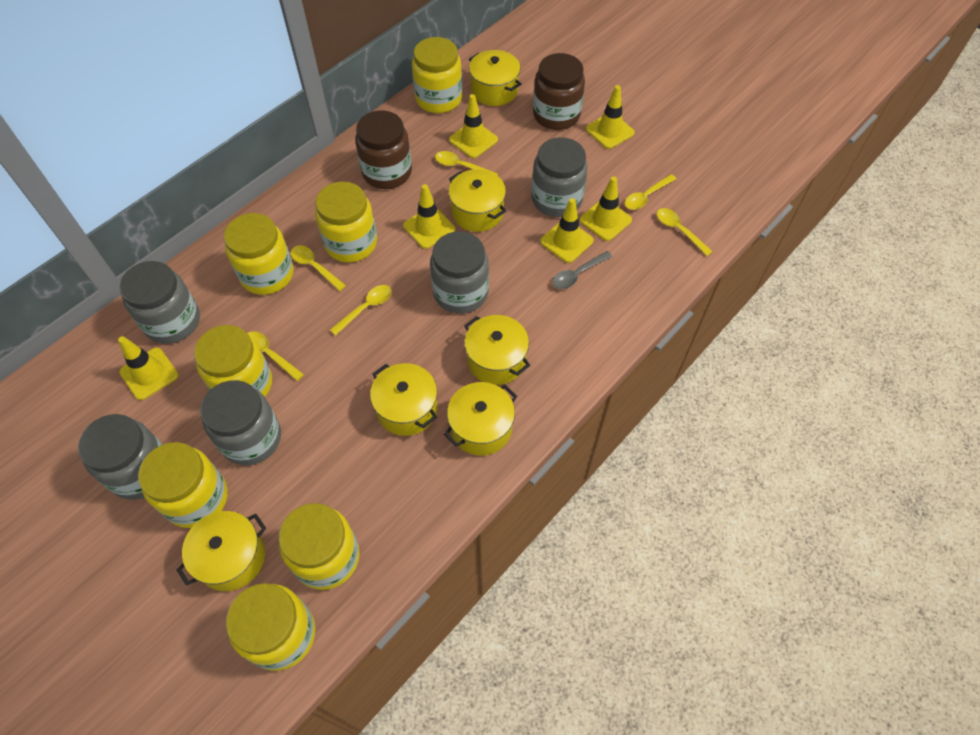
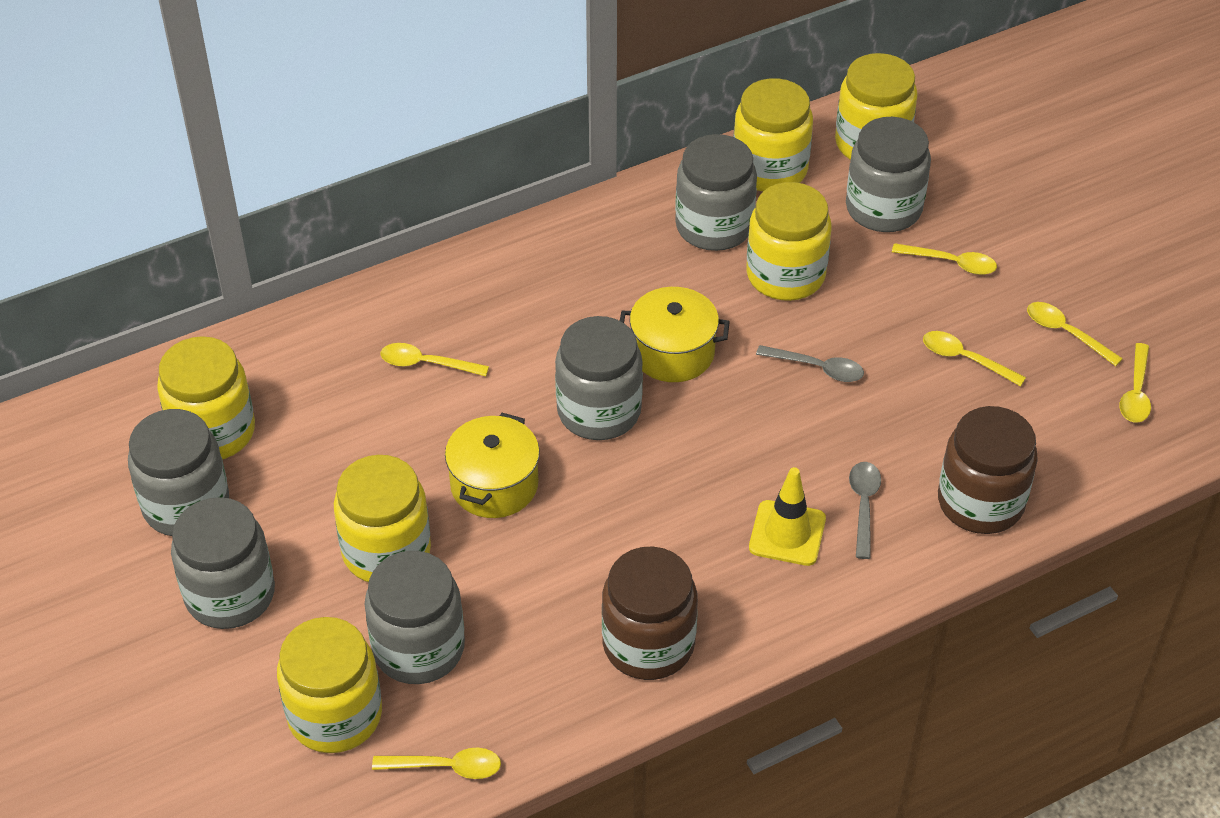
grey jar: [78,414,163,500] [119,261,200,344] [200,380,281,465] [430,231,489,314] [531,137,588,217] = 5 -> [128,409,229,536] [171,497,275,629] [365,551,465,684] [555,316,643,440] [675,134,757,251] [846,117,931,232] = 6
grey spoon: [552,251,612,289] = 1 -> [756,345,864,382] [849,462,881,559] = 2
yellow jar: [138,442,228,528] [194,325,272,397] [224,213,294,295] [226,583,316,671] [279,503,360,590] [315,182,377,262] [412,37,462,113] = 7 -> [157,336,255,459] [277,617,382,753] [334,455,431,582] [733,78,813,191] [746,182,831,301] [835,53,918,160] = 6
yellow pot: [176,511,266,591] [370,363,437,436] [444,382,517,456] [449,169,506,232] [464,315,530,385] [469,50,521,106] = 6 -> [445,413,540,518] [620,287,730,382] = 2
yellow traffic cone: [118,336,179,400] [403,184,455,249] [449,94,498,158] [540,198,594,263] [579,177,632,241] [586,85,635,149] = 6 -> [749,467,826,566] = 1

